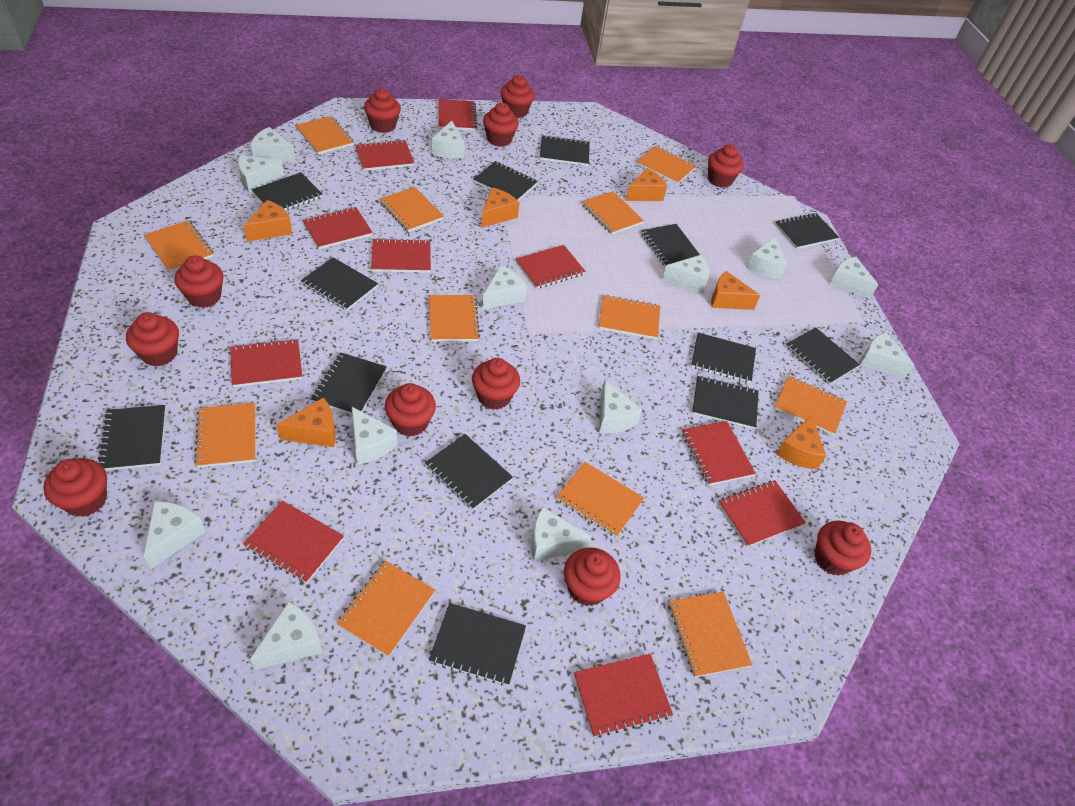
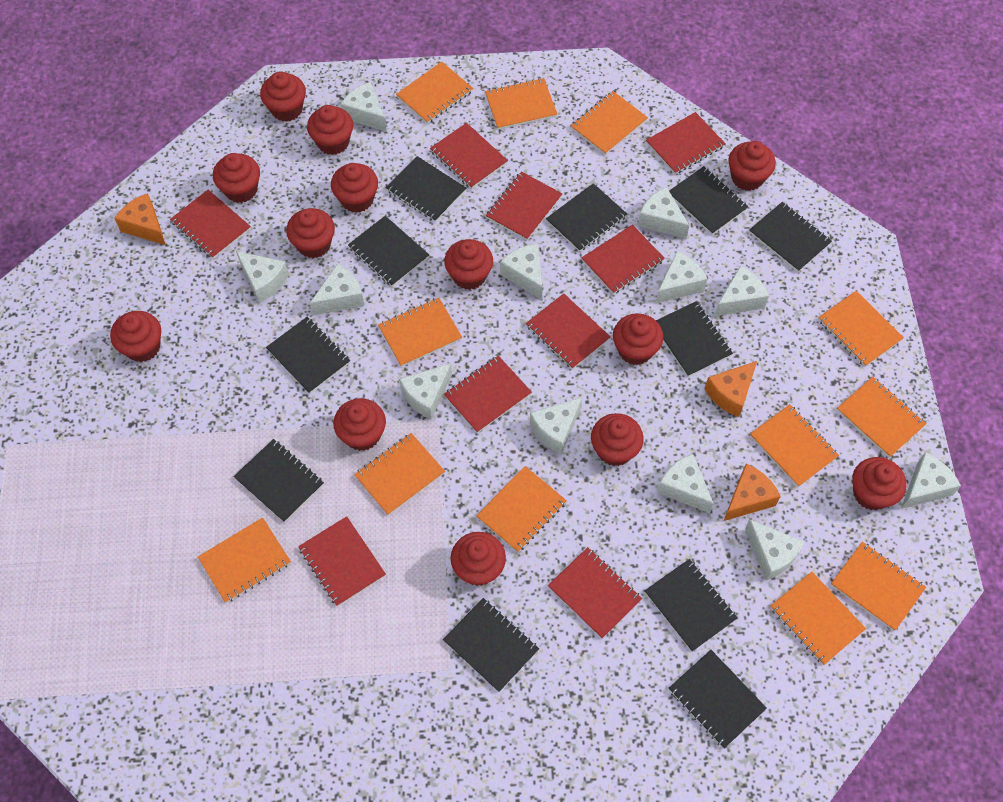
black notebook: [98,405,166,470] [252,172,322,211] [301,257,378,311] [311,352,387,414] [425,434,513,510] [429,603,526,686] [474,161,538,201] [540,135,590,166] [641,224,700,268] [691,333,756,383] [692,376,759,429] [775,213,839,249] [786,327,860,384] = 13 -> [233,439,324,523] [266,317,350,394] [348,216,429,287] [386,156,466,222] [443,598,539,692] [546,183,627,252] [645,559,737,652] [656,301,733,377] [669,166,748,235] [669,650,767,748] [749,202,832,272] = 11
orange cheese: [244,200,292,242] [276,397,336,447] [481,187,520,228] [626,168,667,201] [711,271,760,310] [776,415,826,469] = 6 -> [114,193,166,245] [705,361,757,417] [724,464,781,521] = 3
red cupcake: [44,458,107,517] [126,312,179,366] [174,256,224,308] [364,88,401,133] [385,383,436,437] [472,358,520,410] [483,103,519,147] [501,75,535,118] [564,547,620,606] [708,145,743,188] [814,521,871,576] = 11 -> [110,311,161,362] [213,153,260,203] [260,71,306,122] [286,208,335,258] [307,105,353,155] [331,163,378,213] [333,398,386,451] [444,239,493,290] [451,532,506,586] [591,413,644,466] [613,313,663,365] [728,141,776,191] [852,457,906,510] = 13
red notebook: [230,339,302,387] [243,501,344,583] [303,207,373,249] [355,140,414,171] [371,238,431,273] [439,99,477,131] [516,245,586,289] [574,654,673,738] [682,421,756,485] [718,480,806,547] = 10 -> [170,190,251,259] [298,516,386,606] [430,123,508,189] [444,356,532,433] [486,171,562,240] [526,293,611,369] [548,547,642,639] [582,225,665,294] [646,112,725,174] = 9
white cheese: [143,501,206,569] [238,155,284,192] [250,601,322,670] [251,127,296,162] [352,407,397,464] [432,121,465,158] [482,266,527,309] [531,507,592,562] [599,380,642,433] [662,255,709,294] [747,237,787,279] [829,257,878,299] [860,332,914,379] = 13 -> [236,251,289,303] [310,264,364,315] [340,82,387,132] [399,363,452,419] [500,244,543,300] [530,397,582,454] [638,187,690,239] [655,251,707,304] [657,454,714,513] [714,265,769,316] [745,519,804,580] [901,452,961,509] = 12

